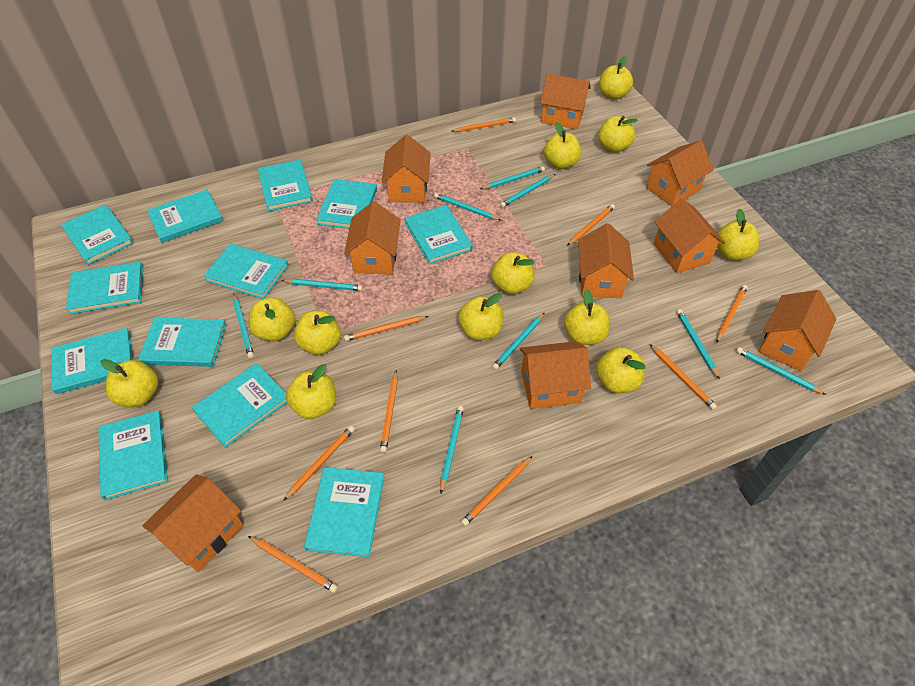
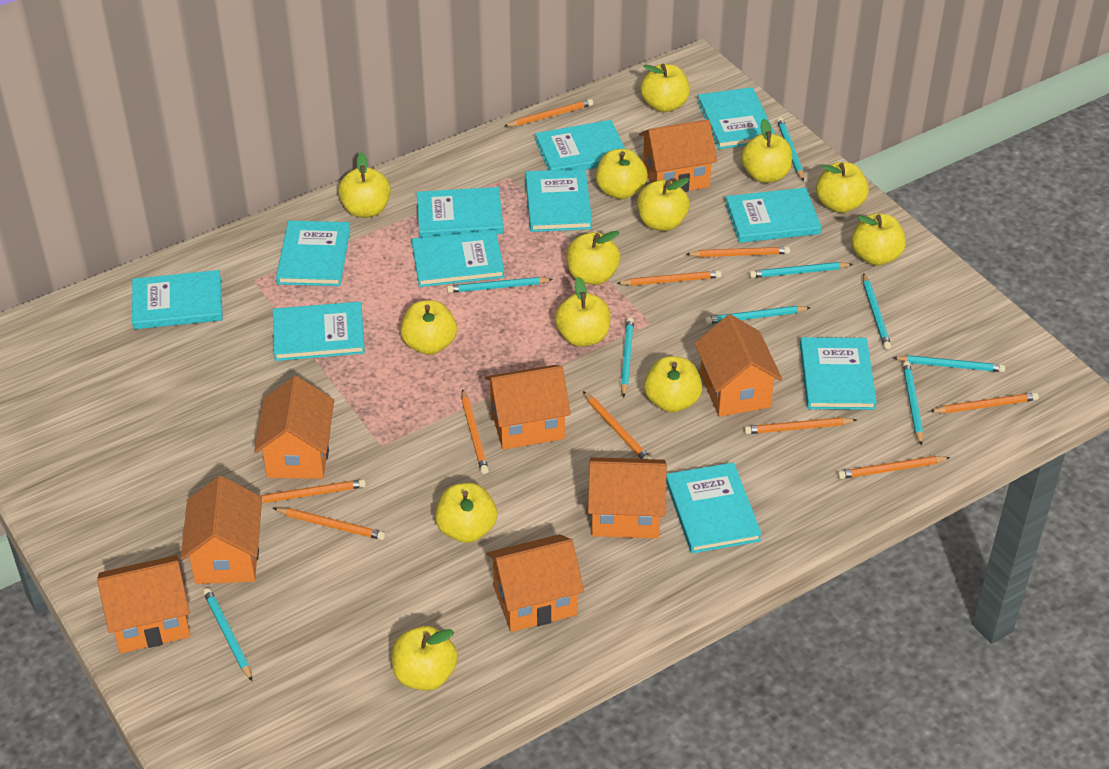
orange house: [142,474,243,572] [344,201,401,275] [381,135,431,203] [519,341,591,409] [540,74,591,130] [578,223,634,298] [646,141,713,206] [654,198,725,273] [758,290,836,371] = 9 -> [97,555,190,653] [180,476,262,584] [254,376,334,479] [485,365,571,450] [486,534,584,632] [588,457,667,539] [639,119,717,192] [694,314,783,417] = 8
orange pencil: [248,536,338,593] [283,426,355,501] [344,316,429,341] [380,370,398,453] [452,117,516,132] [461,456,533,526] [567,204,615,246] [650,344,717,410] [716,285,748,343] = 9 -> [261,479,366,503] [273,508,386,540] [462,389,489,474] [505,99,593,127] [583,391,651,459] [616,270,722,286] [686,247,790,257] [744,417,857,434] [838,456,950,479] [930,392,1039,413] = 10
turquoise book: [51,328,133,394] [61,205,134,265] [66,262,143,314] [98,410,168,500] [138,317,226,367] [147,190,223,243] [192,363,287,448] [204,243,289,299] [258,160,313,211] [304,467,384,557] [316,179,377,229] [404,205,473,264] = 12 -> [132,270,223,329] [273,302,365,361] [276,221,350,286] [412,230,505,287] [417,187,504,238] [525,169,592,232] [535,120,625,170] [666,462,762,553] [697,87,775,149] [725,188,821,243] [800,337,877,410] = 11
yellow apple: [100,359,159,407] [249,297,295,341] [286,364,336,419] [294,310,341,355] [458,293,504,340] [492,252,535,294] [544,122,581,169] [564,289,610,345] [596,347,646,393] [598,116,638,153] [599,56,633,100] [717,208,759,260] = 12 -> [338,152,391,218] [392,626,458,691] [400,300,457,355] [435,483,497,543] [555,277,611,347] [566,231,621,285] [596,149,648,199] [637,178,690,231] [641,64,690,112] [644,356,702,413] [741,119,792,183] [816,162,869,213] [851,213,906,266] = 13

